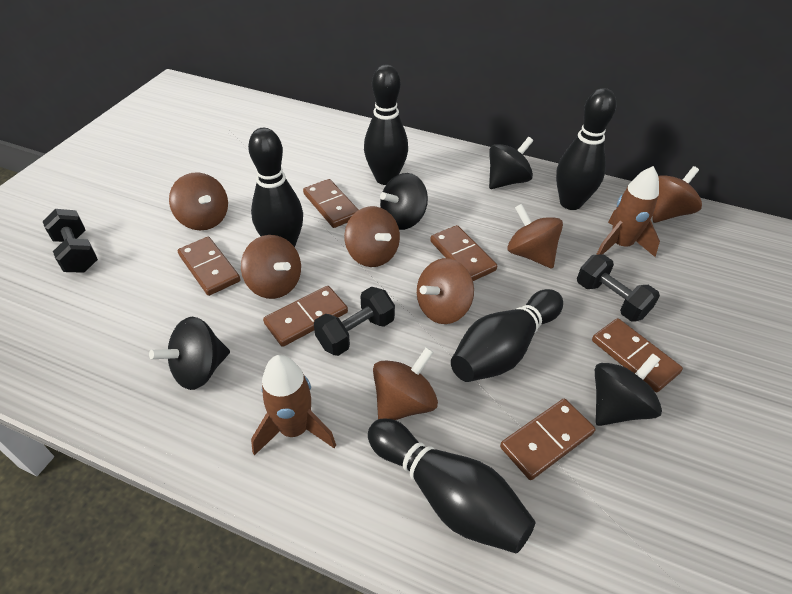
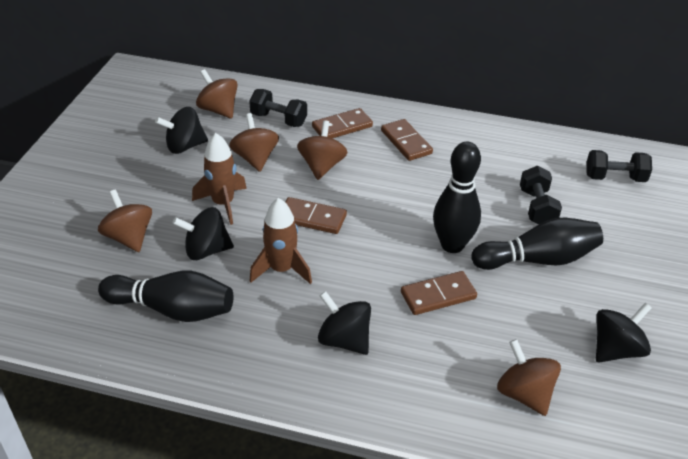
black bowling pin: [248,128,303,247] [364,65,408,185] [368,418,536,554] [451,289,563,382] [556,88,616,210] = 5 -> [98,271,233,322] [433,141,481,253] [472,218,603,270] = 3
brown domino: [178,237,240,296] [263,286,348,347] [303,179,359,228] [430,225,497,281] [500,399,595,480] [592,318,683,392] = 6 -> [285,197,347,234] [312,108,373,138] [381,119,433,161] [401,271,477,315] = 4
brown spinning top: [169,172,228,230] [241,235,301,299] [344,206,400,267] [373,347,438,420] [417,258,474,324] [507,204,563,269] [652,166,702,223] = 7 -> [98,189,152,252] [196,69,238,119] [229,113,279,172] [297,120,347,180] [497,339,561,416] = 5

